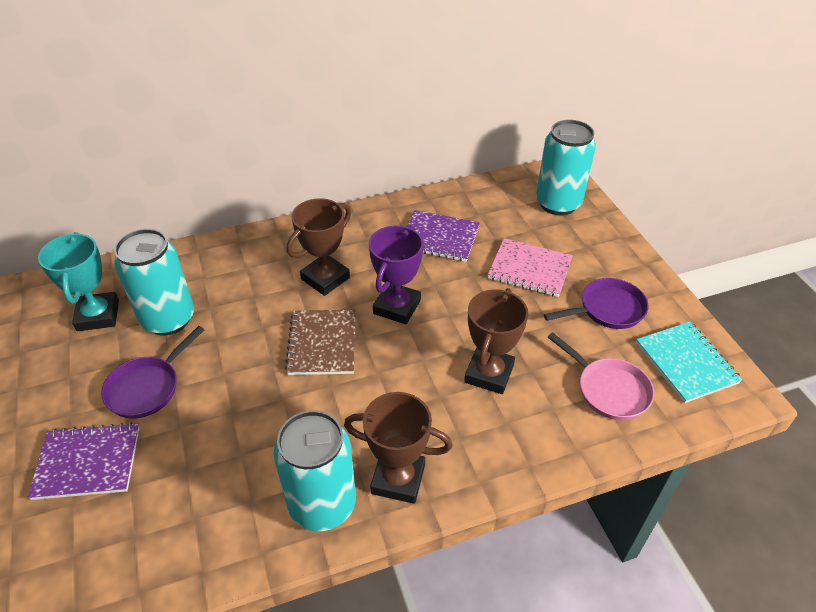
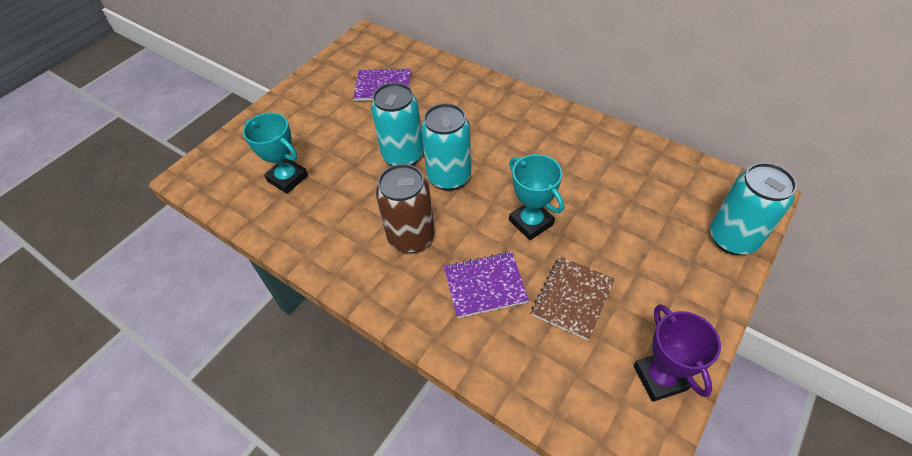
brown can: none = 0 -> [376,164,435,253] = 1
brown trophy: [287,198,351,296] [344,392,452,504] [464,288,528,394] = 3 -> none = 0
pink notebook: [488,238,573,297] = 1 -> none = 0
pink pan: [548,332,654,420] = 1 -> none = 0
purple pan: [101,326,204,418] [544,278,649,329] = 2 -> none = 0
turquoise notebook: [636,322,742,403] = 1 -> none = 0
turquoise trophy: [38,232,119,331] = 1 -> [243,113,308,194] [509,154,564,240] = 2

